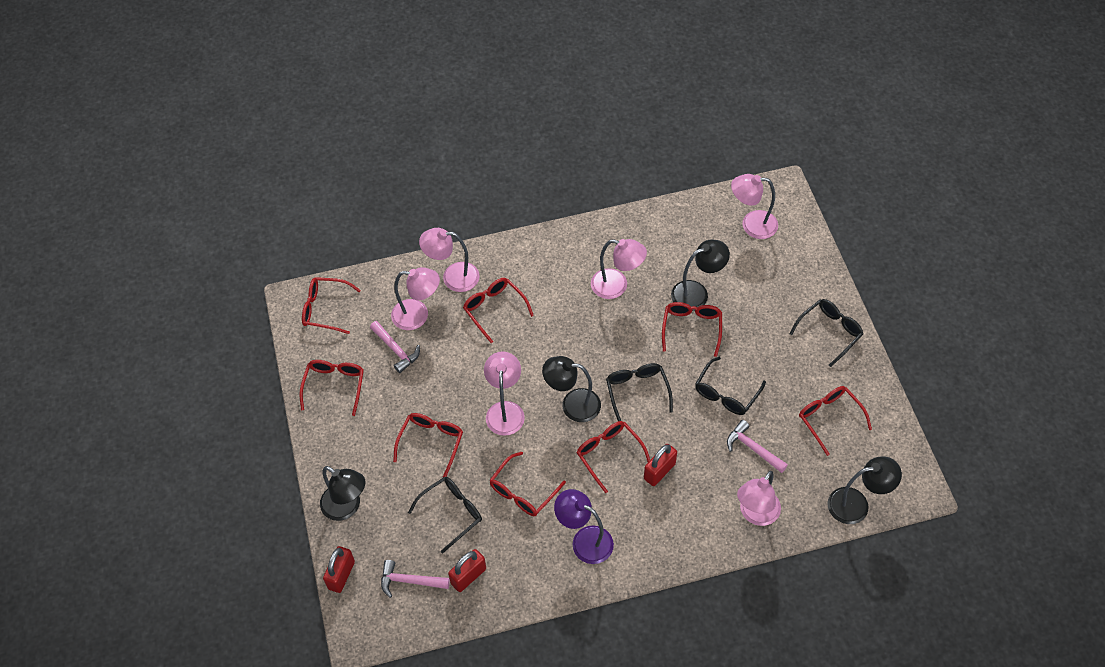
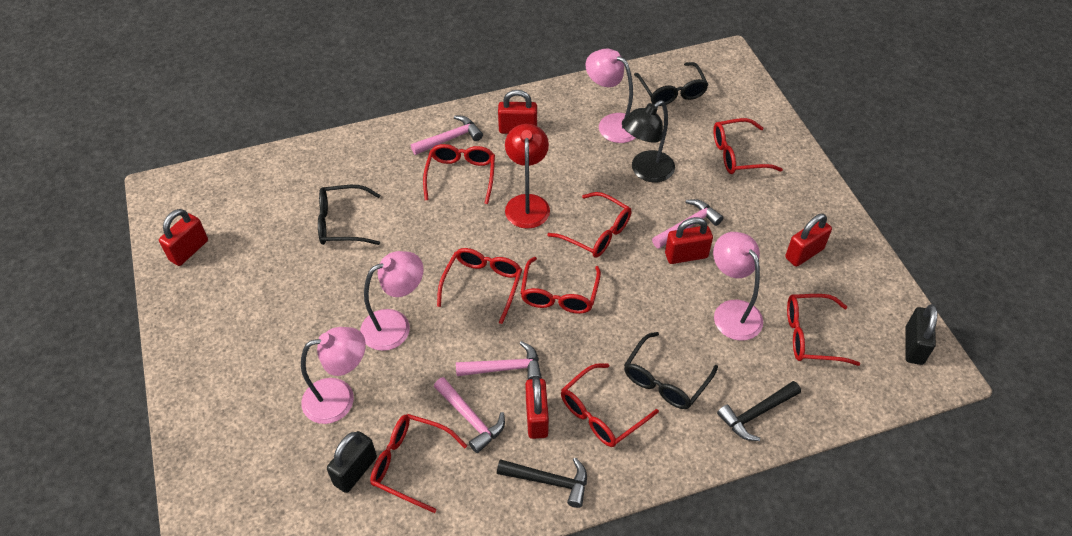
black glasses: [408,477,482,553] [606,363,673,421] [695,357,766,415] [790,299,863,367] = 4 -> [318,185,380,245] [624,332,718,409] [634,62,708,106] = 3
black hammer: none = 0 -> [497,457,587,508] [717,381,801,441] = 2
black lamp: [320,466,365,521] [542,356,601,422] [671,240,730,311] [828,456,902,524] = 4 -> [622,100,675,183] = 1
black padlock: none = 0 -> [327,431,377,493] [905,304,937,365] = 2
pink hammer: [370,321,420,373] [381,560,450,598] [727,420,788,473] = 3 -> [411,115,483,155] [434,377,505,453] [456,341,542,380] [652,199,724,249] = 4
pink lamp: [391,267,440,330] [419,228,480,292] [484,351,525,436] [591,239,647,299] [731,174,778,239] [737,471,781,526] = 6 -> [301,327,366,424] [360,251,424,351] [585,48,636,143] [713,232,763,341] = 4
purple lamp: [554,489,614,564] = 1 -> none = 0
red lamp: none = 0 -> [505,124,550,229] = 1
red padlock: [323,546,355,593] [448,549,486,592] [644,444,677,486] = 3 -> [159,209,208,266] [498,90,537,134] [526,377,549,439] [665,217,713,264] [785,214,832,267] = 5

